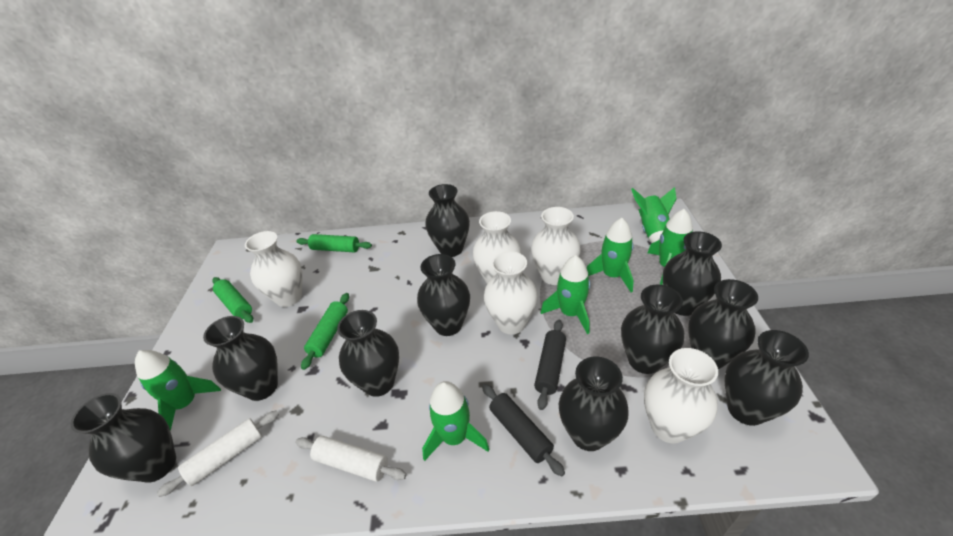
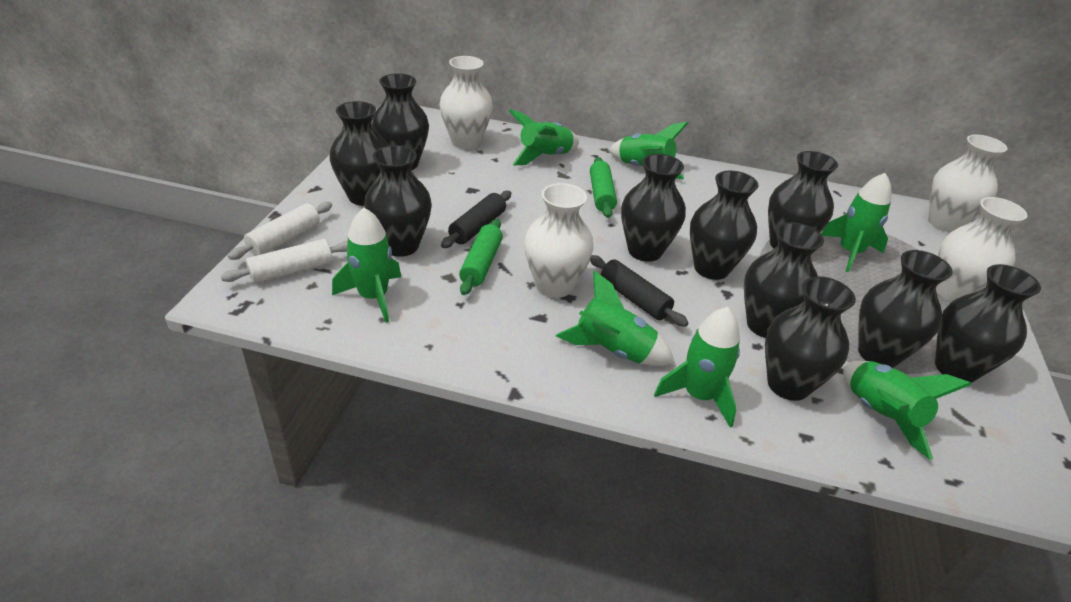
green rocket: [135,350,221,431] [422,381,489,461] [541,255,590,334] [587,218,634,292] [631,187,677,243] [647,209,693,285] = 6 -> [332,208,401,323] [509,109,579,165] [556,270,675,366] [609,122,688,179] [654,307,740,428] [821,173,891,272] [843,361,972,460] = 7
green rolling pin: [212,277,253,323] [296,234,372,252] [301,293,349,370] = 3 -> [459,219,503,295] [590,157,617,218] = 2
white vase: [245,231,302,307] [473,211,521,284] [484,251,538,334] [531,207,581,285] [644,348,718,444] = 5 -> [440,56,493,149] [524,183,594,298] [928,134,1007,232] [936,197,1027,303] = 4

